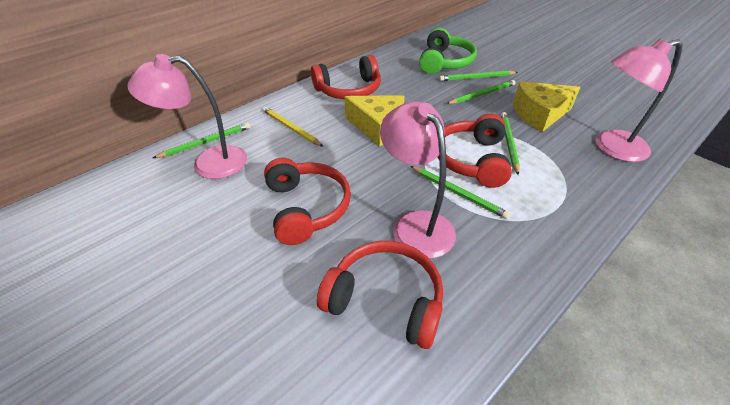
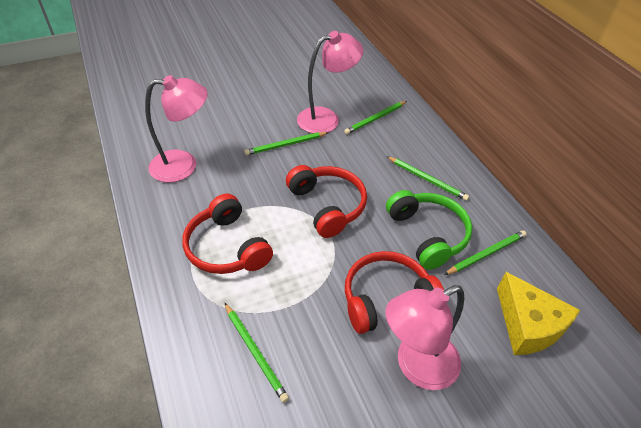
red headphones: [264,158,351,245] [311,55,381,99] [317,241,443,349] [437,114,512,188] = 4 -> [183,193,273,274] [286,165,367,238] [345,251,444,334] = 3
yellow cheese: [344,95,404,147] [513,81,580,132] = 2 -> [497,272,580,355] = 1
yellow pencil: [263,107,324,147] = 1 -> none = 0

